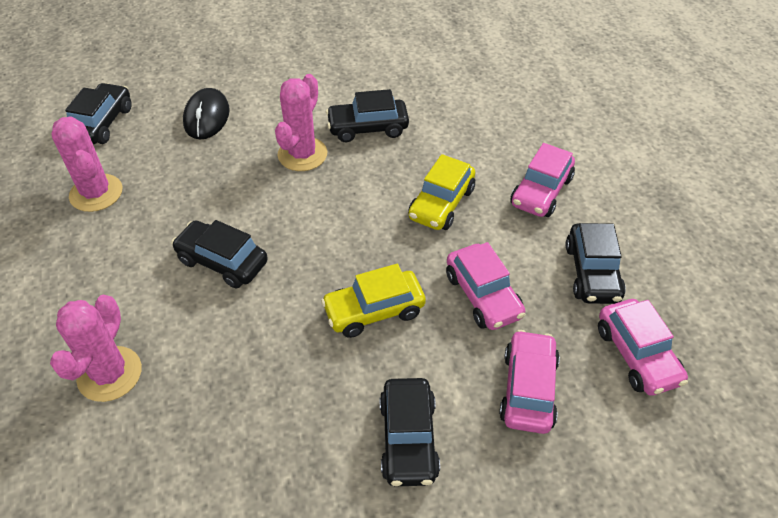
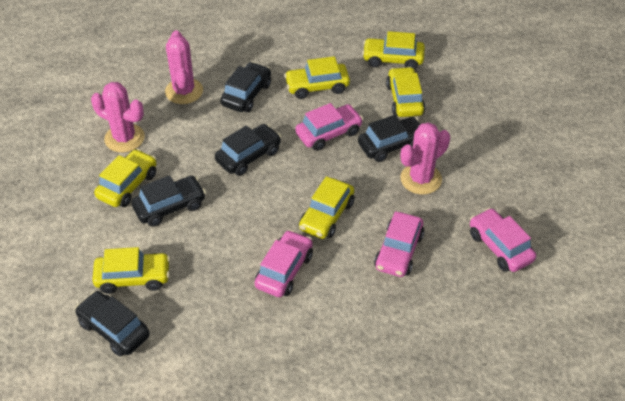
black mouse: [183,88,230,139] = 1 -> none = 0
yellow car: [321,264,426,338] [408,154,475,230] = 2 -> [92,247,170,294] [94,149,157,207] [284,56,350,99] [299,176,355,239] [362,31,425,70] [386,67,426,117] = 6

